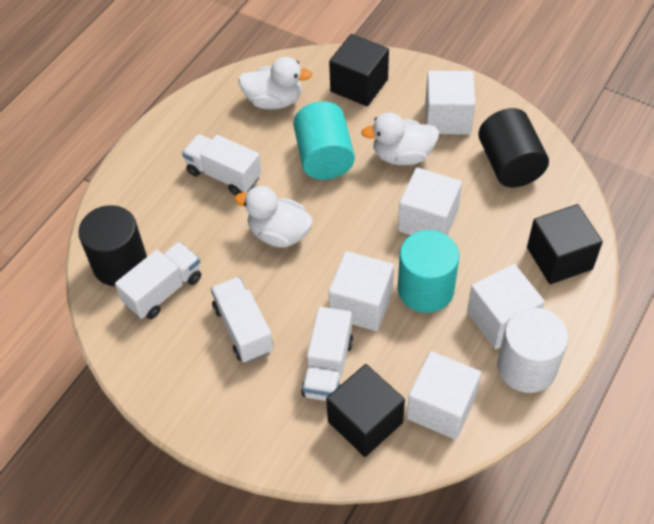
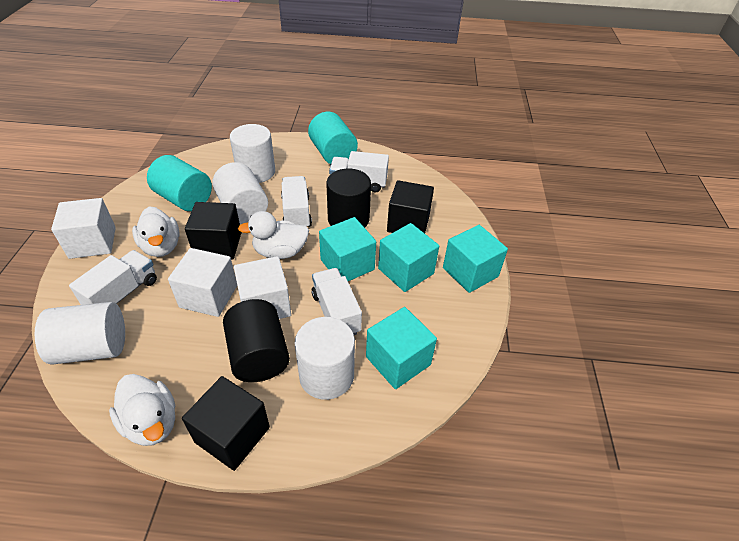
turquoise cube: none = 0 -> [319,217,376,281] [366,307,437,389] [378,223,439,292] [443,225,508,293] = 4
white cube: [329,251,394,331] [398,167,462,235] [407,351,481,440] [425,71,475,135] [467,264,545,349] = 5 -> [51,198,116,259] [168,248,237,317] [234,256,291,319] = 3
white cylinder: [497,307,568,393] = 1 -> [35,302,125,365] [212,162,268,224] [230,124,275,183] [294,317,355,400] = 4

